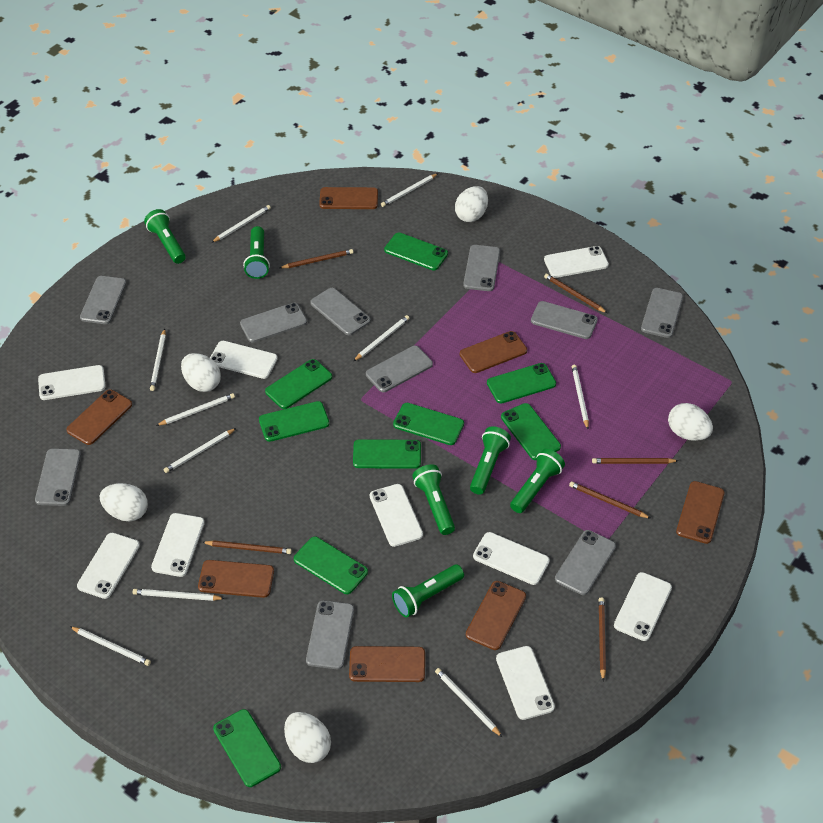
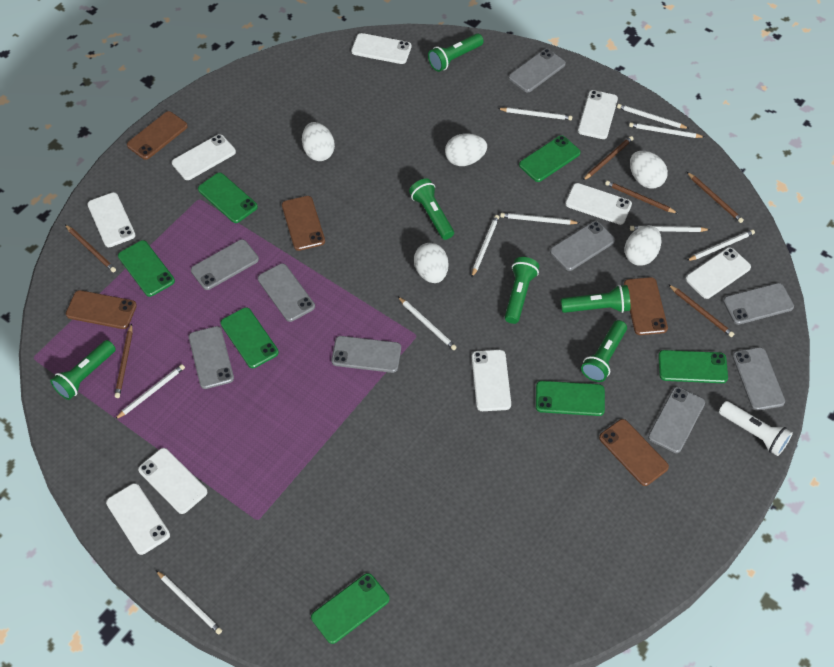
brown phone: [66,389,132,445] [198,560,274,598] [319,187,378,209] [349,646,425,682] [460,331,527,373] [466,581,526,650] [676,481,725,544] = 7 -> [66,290,137,329] [127,111,188,160] [282,196,325,251] [599,419,669,486] [624,277,668,335] = 5
green phone: [213,709,281,787] [259,401,329,442] [265,359,332,409] [294,537,368,594] [353,439,421,469] [384,233,448,270] [393,403,464,445] [487,363,556,403] [501,403,561,460] = 9 -> [118,240,175,297] [198,172,258,223] [220,307,279,368] [311,573,389,644] [519,135,581,182] [536,381,605,416] [658,350,728,383] = 7
grey phone: [35,448,81,506] [80,276,126,324] [240,303,307,342] [306,600,354,669] [310,288,371,335] [366,346,433,392] [463,245,500,291] [531,301,598,339] [555,530,616,595] [641,288,683,338] = 10 -> [189,326,234,389] [191,239,259,290] [258,263,315,322] [331,336,401,373] [509,49,566,92] [550,221,615,271] [648,387,705,453] [723,283,794,325] [732,347,785,411] = 9
white flashlight: none = 0 -> [719,401,793,456] = 1

